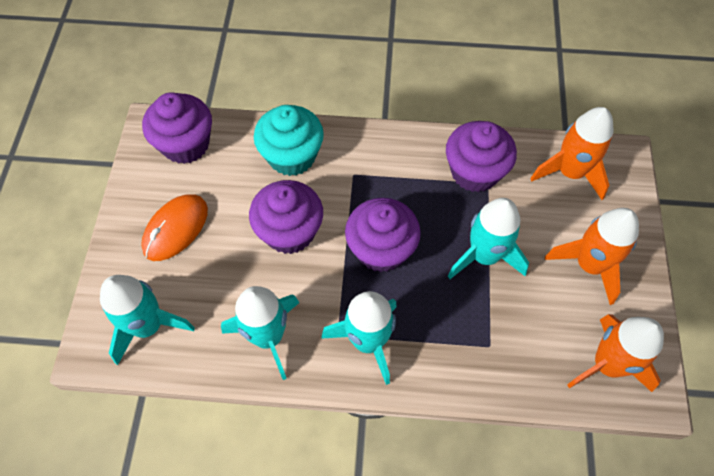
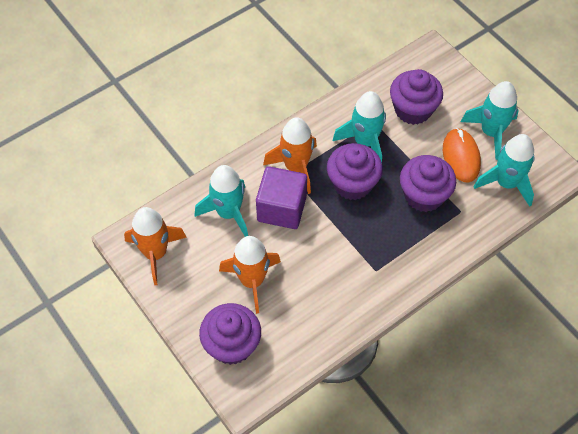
purple cube: none = 0 -> [256,166,307,229] = 1
turquoise cupcake: [254,105,324,176] = 1 -> none = 0

